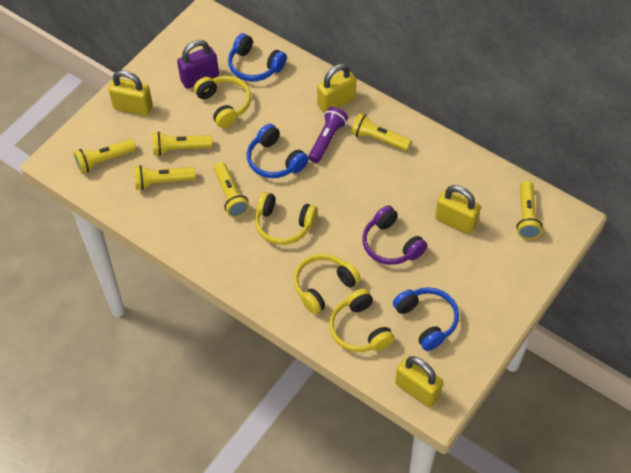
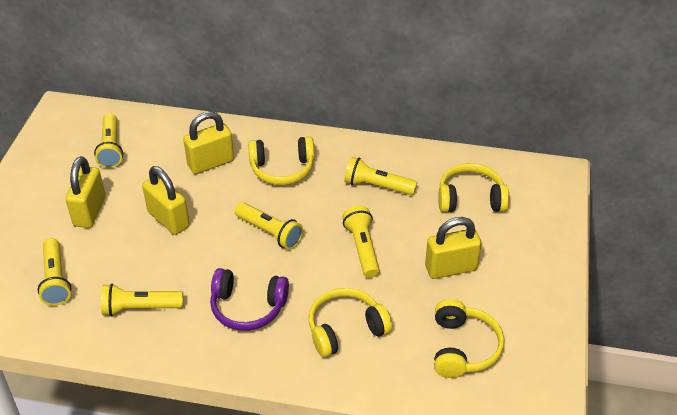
blue headphones: [228,33,287,82] [247,124,309,178] [393,287,459,351] = 3 -> none = 0
purple flashlight: [308,107,348,163] = 1 -> none = 0
purple padlock: [177,40,219,89] = 1 -> none = 0

